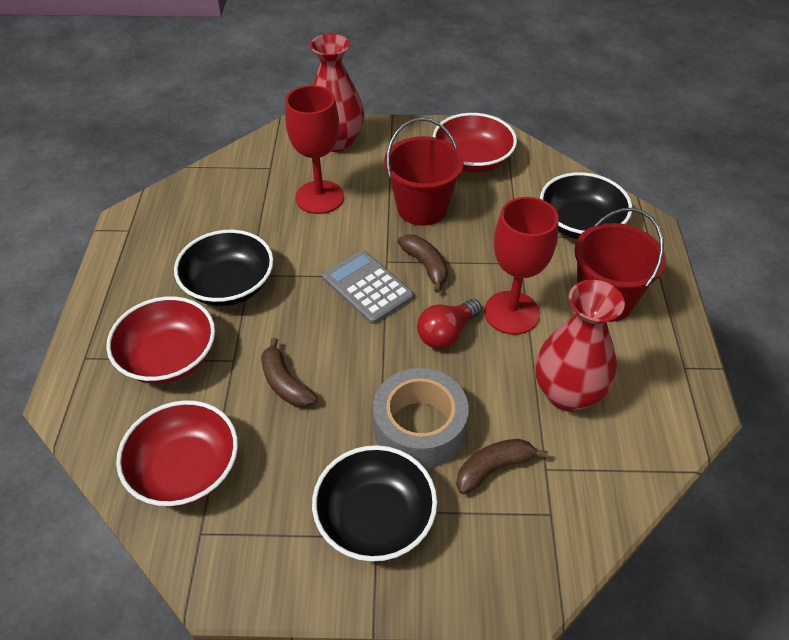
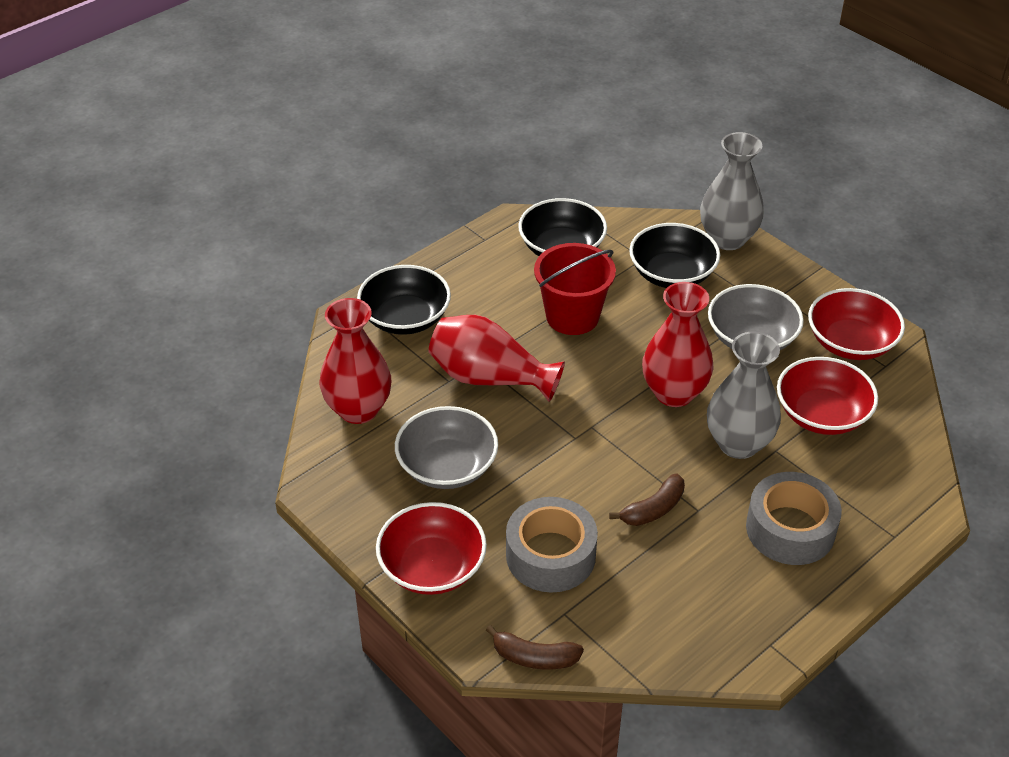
brown banana: [261,338,317,408] [397,235,448,293] [456,439,548,495] = 3 -> [486,625,584,669] [609,473,685,526] = 2
grey bowl: none = 0 -> [395,406,498,489] [708,284,804,350] = 2
grey calculator: [322,250,414,324] = 1 -> none = 0
grey tape: [373,368,469,469] = 1 -> [506,497,598,593] [746,472,842,565] = 2
grey vase: none = 0 -> [700,132,764,250] [707,332,781,459] = 2
red bucket: [384,118,464,226] [574,208,666,322] = 2 -> [534,243,616,335] = 1
red goblet: [285,85,344,214] [484,197,559,335] = 2 -> none = 0
red light bulb: [417,299,482,349] = 1 -> none = 0
red vase: [310,34,364,152] [535,280,625,412] = 2 -> [320,298,391,424] [429,315,565,402] [642,282,713,407] = 3

